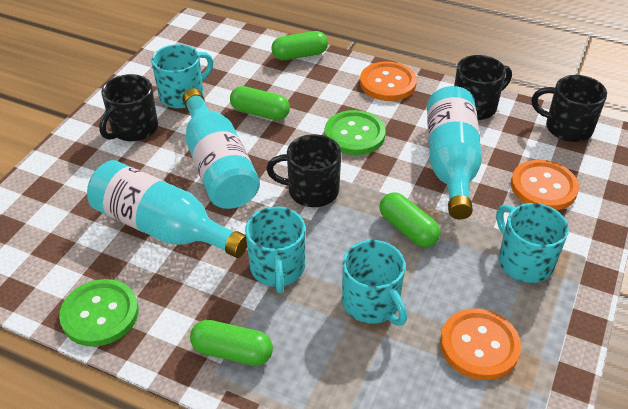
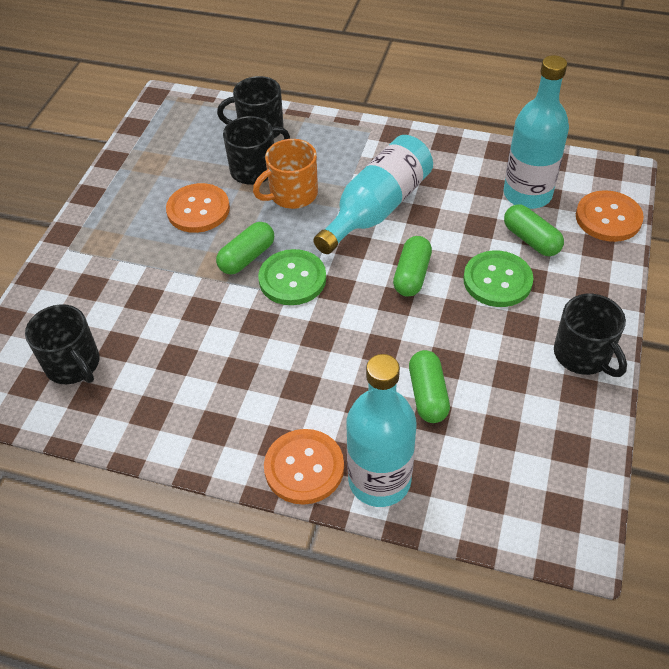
orange mug: none = 0 -> [253,139,318,209] = 1
turquoise mug: [151,44,213,109] [245,206,306,293] [342,240,407,326] [496,203,569,283] = 4 -> none = 0

